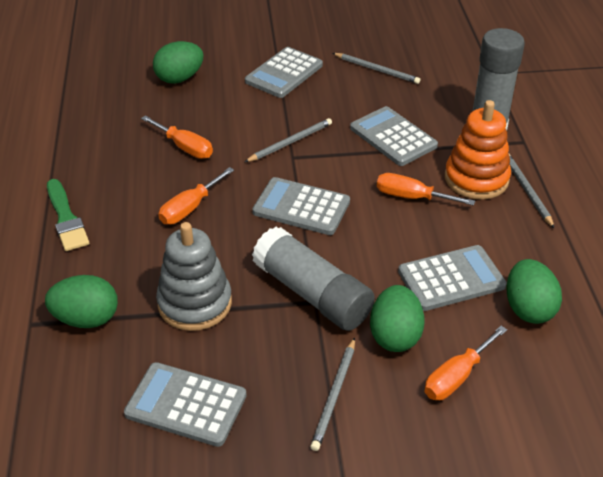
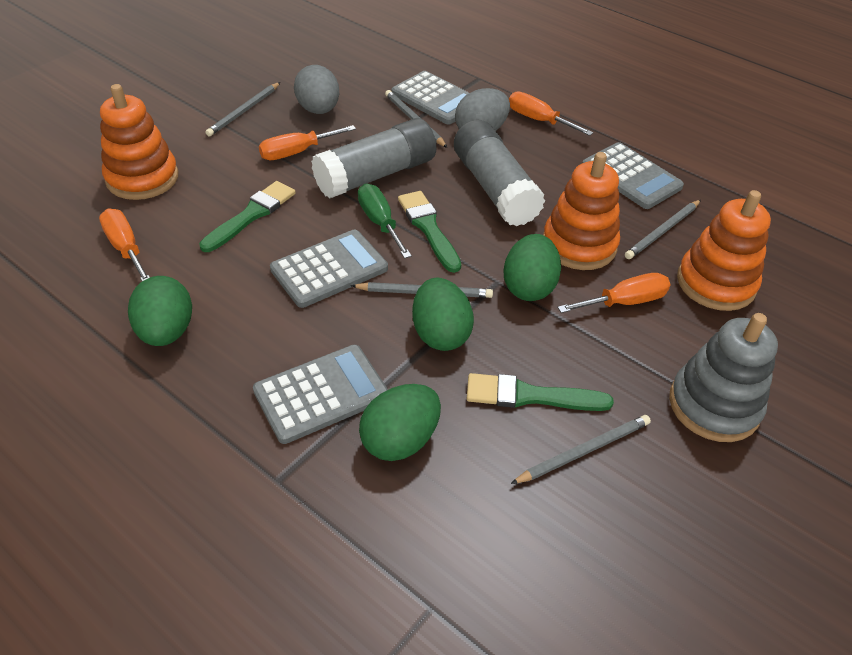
green brush: [47,179,89,251] = 1 -> [199,181,296,252] [398,191,461,273] [467,373,614,411] = 3
green screwdriver: none = 0 -> [358,183,412,259] = 1
grey calculator: [124,362,247,447] [245,47,323,98] [252,177,350,235] [350,106,438,166] [398,245,507,311] = 5 -> [253,345,388,444] [270,230,388,308] [392,71,469,125] [582,142,684,209] = 4
grey egg: none = 0 -> [294,65,339,114] [455,88,510,131] = 2
grey pencil: [245,118,332,162] [310,337,355,451] [333,53,420,84] [509,154,554,228] = 4 -> [205,82,280,136] [351,282,493,298] [385,90,447,148] [511,415,651,484] [625,200,701,259] = 5
orange stacking toy: [445,100,511,200] = 1 -> [100,84,178,200] [543,152,620,270] [677,190,771,311] = 3

